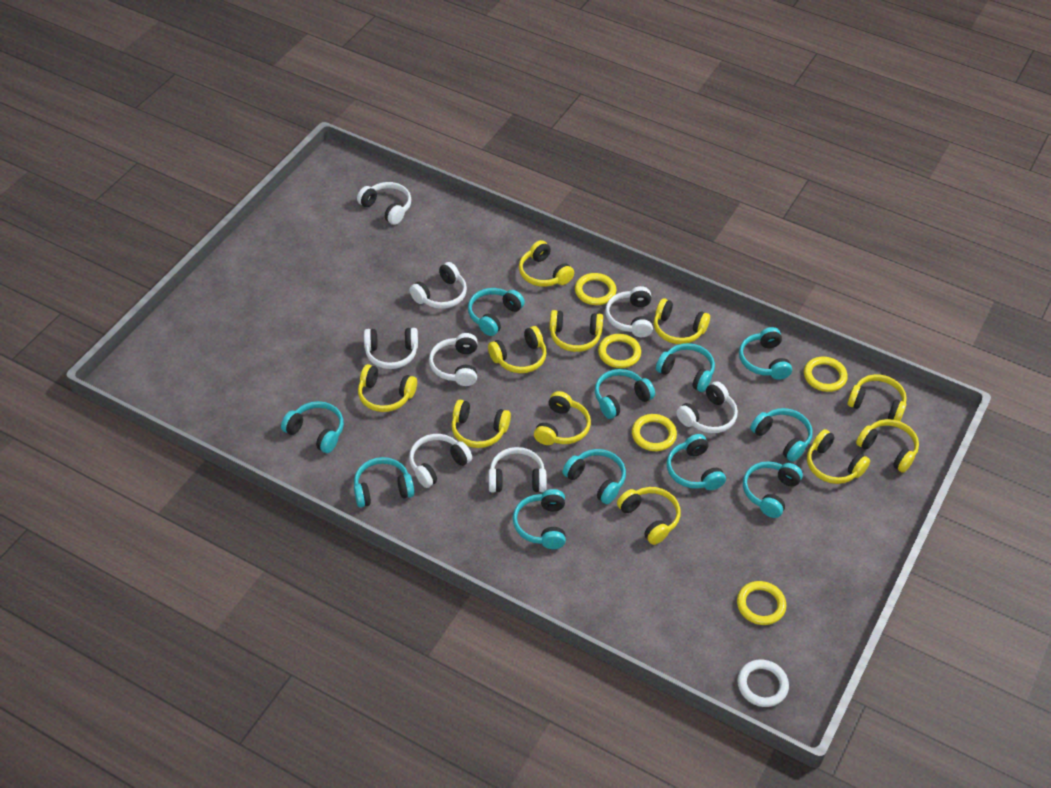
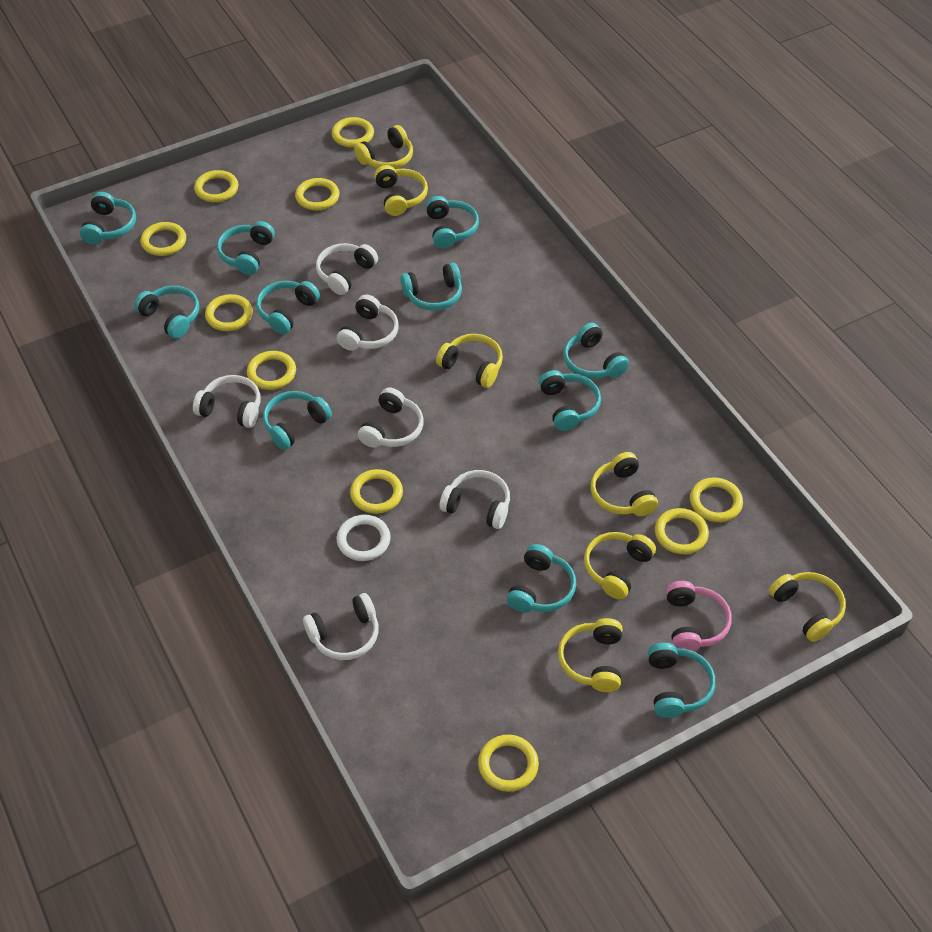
pink headphones: none = 0 -> [666,581,732,651] = 1
white headphones: [357,182,411,225] [364,328,418,369] [409,262,467,309] [409,434,472,488] [429,333,478,386] [489,447,547,492] [605,286,653,337] [676,381,738,433] = 8 -> [193,375,261,428] [303,593,379,660] [316,243,378,295] [337,295,399,351] [358,388,424,448] [440,470,510,529] = 6
yellow headphones: [358,364,417,412] [451,400,511,448] [488,326,547,373] [519,240,574,287] [534,391,591,445] [550,310,603,352] [617,487,681,545] [654,298,710,344] [807,429,870,484] [847,374,907,421] [856,419,919,473] = 11 -> [354,125,413,169] [374,165,428,216] [436,334,503,388] [558,618,622,692] [584,532,656,600] [591,452,658,516] [769,572,846,642] = 7
yellow ring: [575,273,616,305] [598,334,641,368] [632,414,677,451] [737,581,786,625] [804,357,848,392] = 5 -> [141,222,186,256] [194,170,239,202] [205,294,253,331] [247,351,296,390] [295,178,340,210] [332,117,374,148] [350,469,403,514] [478,735,539,792] [655,508,709,554] [690,477,743,522] = 10

